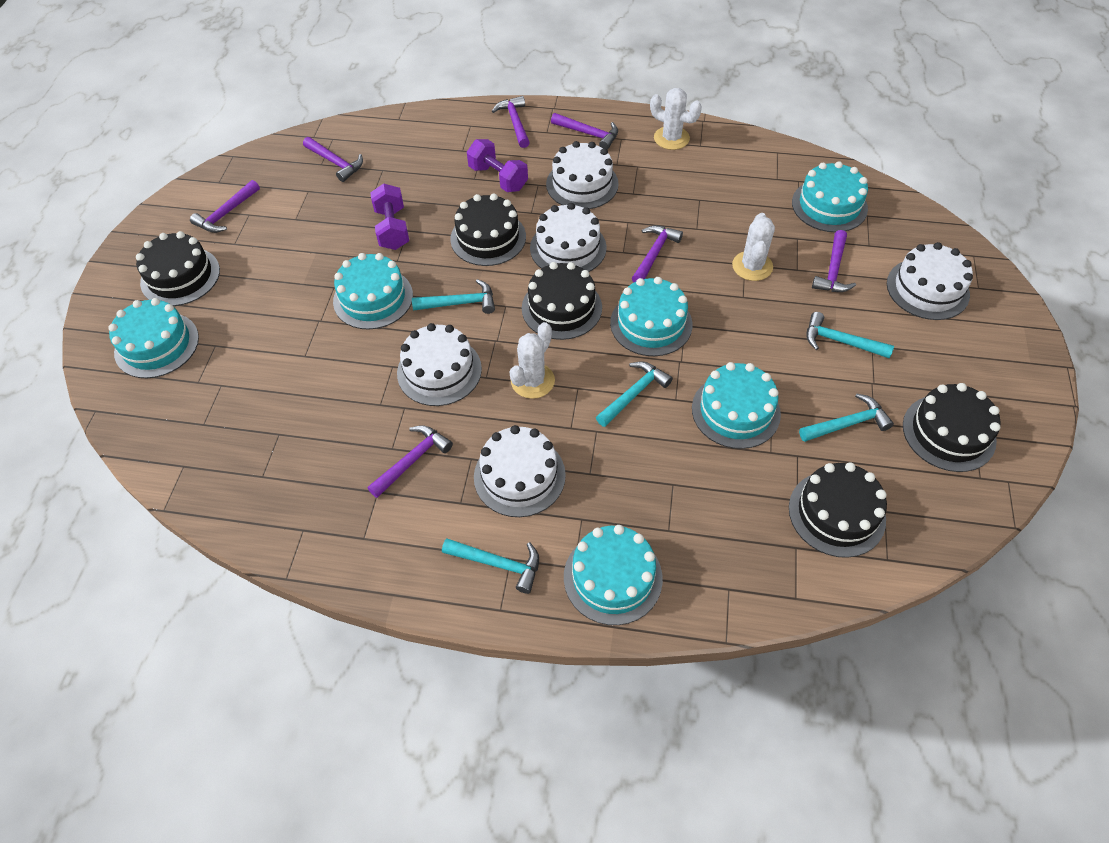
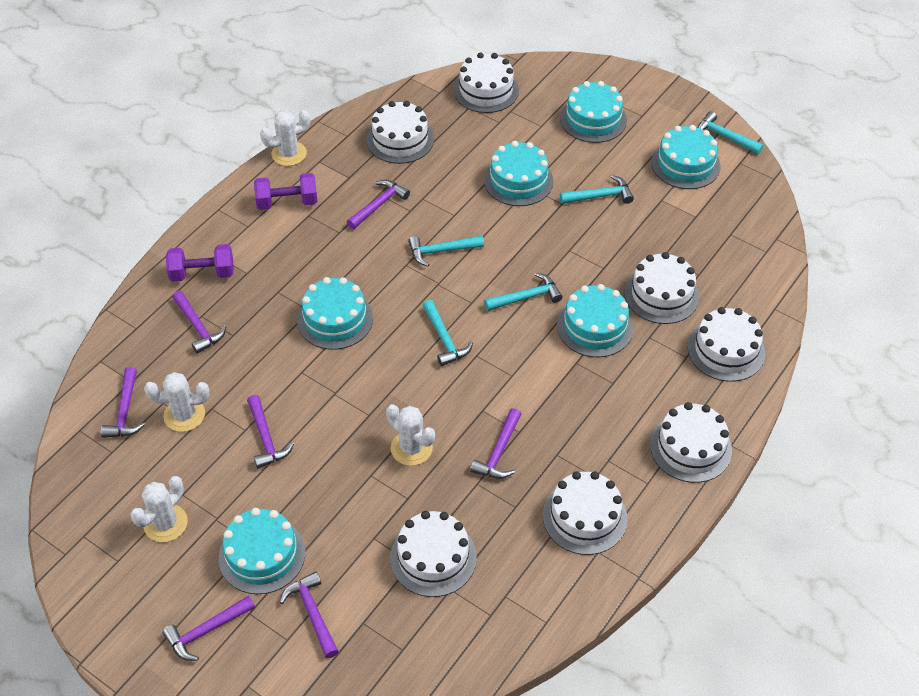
black cake: [136,231,220,306] [450,193,526,266] [522,262,602,340] [789,462,887,558] [903,383,1001,472] = 5 -> none = 0
white cactus: [510,322,555,399] [650,88,702,150] [732,213,775,281] = 3 -> [130,476,188,542] [144,372,209,432] [260,110,310,166] [386,404,435,466] = 4
white cake: [397,323,482,406] [474,425,566,517] [530,203,607,272] [546,141,619,209] [887,242,973,320] = 5 -> [367,101,434,164] [390,511,477,597] [454,52,519,113] [543,471,628,555] [625,252,700,324] [650,402,732,483] [687,307,765,382] = 7

